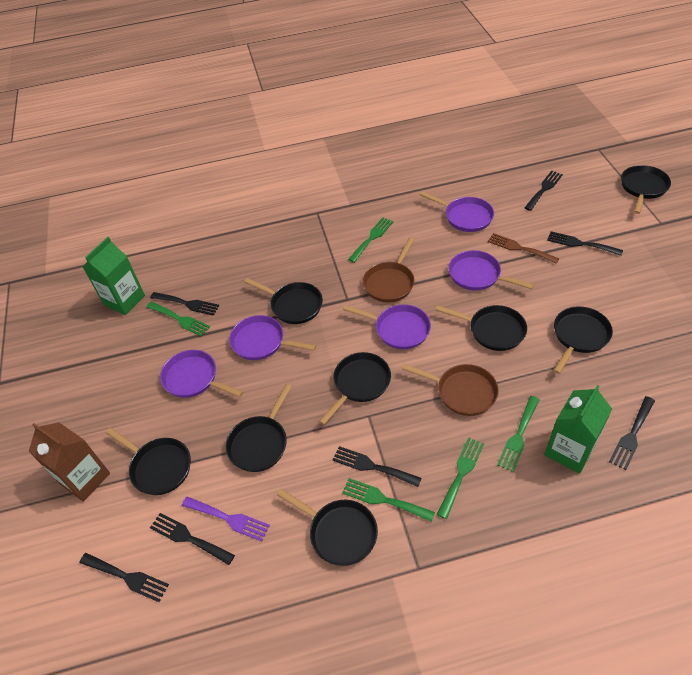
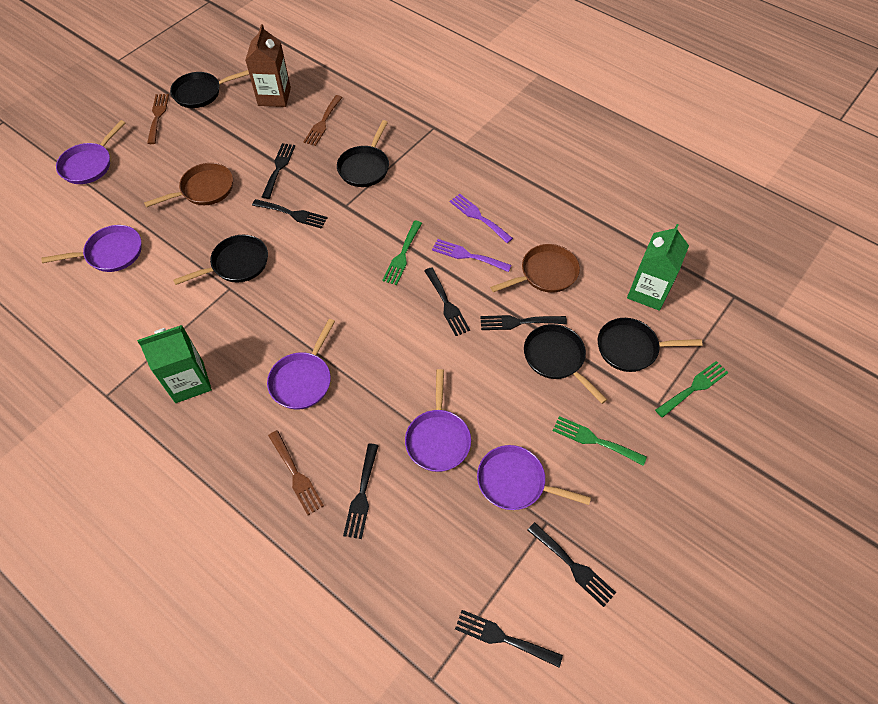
black pan: [106,428,191,495] [226,384,292,472] [244,278,323,324] [277,489,378,566] [319,352,391,425] [436,305,527,351] [553,306,613,374] [621,165,671,214] = 8 -> [170,70,249,108] [173,235,268,285] [337,120,389,187] [524,324,607,404] [598,318,703,372] = 5
brown fork: [488,233,560,264] = 1 -> [147,94,169,144] [268,430,324,515] [303,95,343,146] = 3
green fork: [147,302,210,337] [342,478,435,522] [348,217,393,263] [437,437,484,519] [497,396,540,472] = 5 -> [382,221,422,285] [553,416,647,466] [655,361,729,418] = 3
purple fork: [182,497,270,541] = 1 -> [432,239,512,272] [450,194,513,243] = 2

